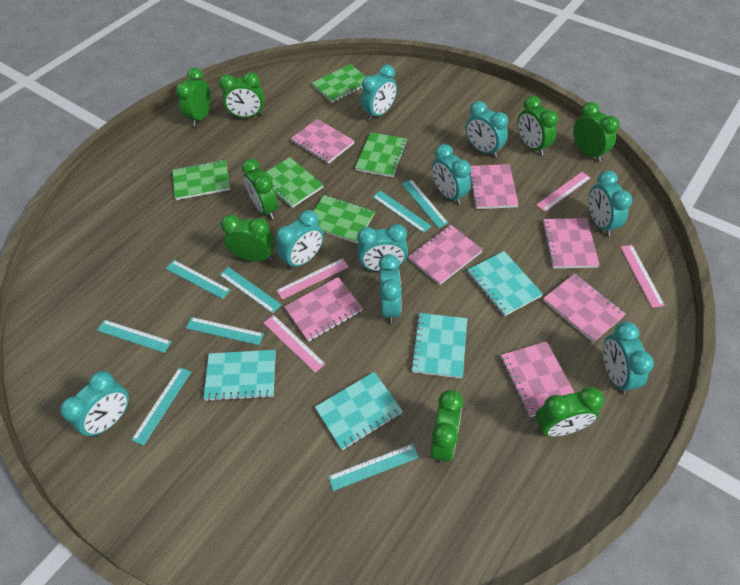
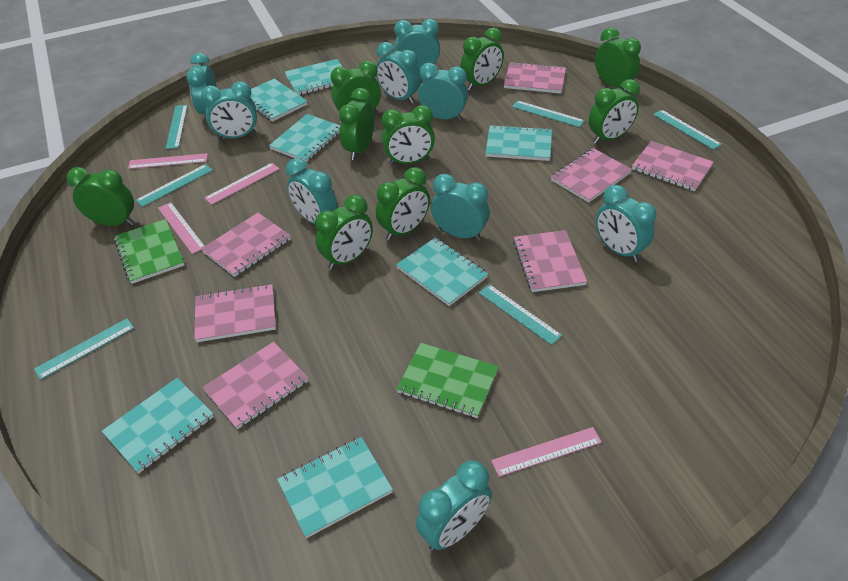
green clock: [176,68,211,126] [219,72,264,118] [221,214,275,262] [242,159,278,220] [430,390,463,464] [517,96,558,156] [536,387,604,436] [573,102,619,162] = 8 -> [67,167,134,226] [315,194,373,270] [330,61,381,113] [339,88,374,160] [376,167,430,240] [381,105,435,165] [460,28,504,91] [589,79,640,144] [595,27,641,91] = 9
green notebook: [173,160,230,200] [265,157,323,208] [312,64,366,103] [314,195,375,243] [355,132,408,177] = 5 -> [114,219,184,284] [397,343,499,418] = 2
turquoise notebook: [203,350,276,401] [315,372,403,450] [410,313,467,379] [467,251,543,316] = 4 -> [102,378,214,473] [250,78,308,122] [269,114,340,162] [277,437,393,538] [285,59,343,95] [396,238,488,306] [485,125,552,161] = 7
turquoise ruler: [97,320,172,353] [131,367,191,446] [166,260,230,299] [186,317,264,345] [220,267,282,313] [328,444,419,491] [373,191,431,233] [402,179,448,228] = 8 -> [34,318,134,380] [136,164,213,207] [166,105,188,149] [479,284,562,345] [512,100,585,127] [653,110,722,150] = 6

